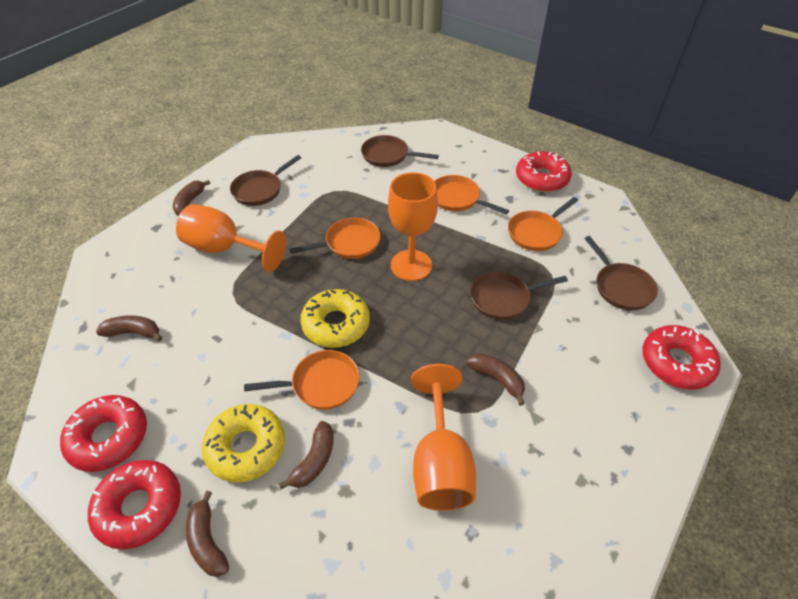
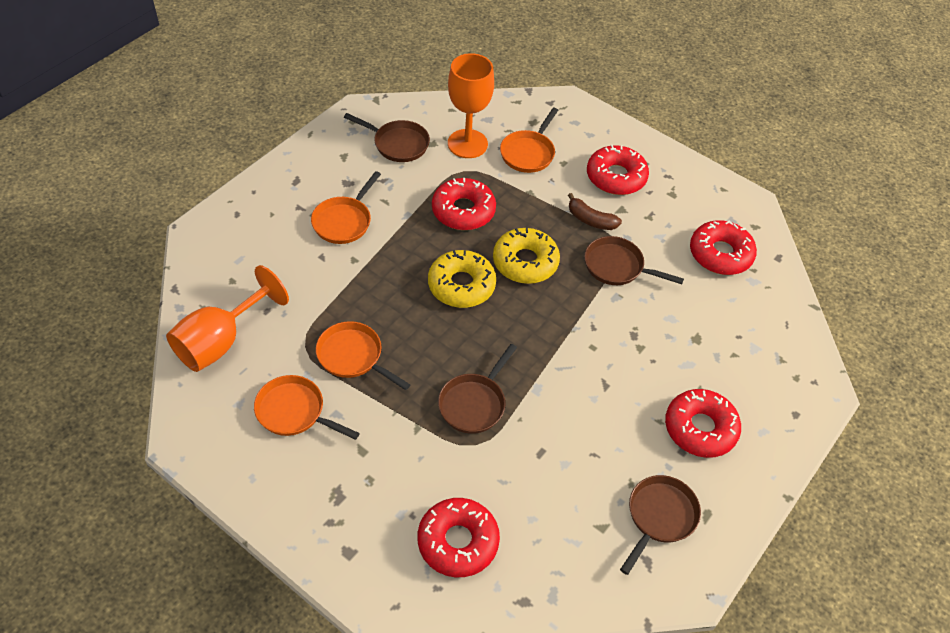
brown banana: [96,315,162,341] [173,180,211,216] [186,491,229,577] [279,421,334,489] [466,353,525,406] = 5 -> [568,193,622,230] = 1
orange goblet: [176,204,286,272] [388,172,438,281] [411,364,476,511] = 3 -> [166,265,289,372] [448,53,494,158] = 2
red donut: [60,395,147,472] [88,460,181,550] [516,151,572,192] [642,325,721,390] = 4 -> [418,498,500,577] [432,178,496,230] [587,145,649,195] [665,389,741,458] [690,220,757,275] = 5

